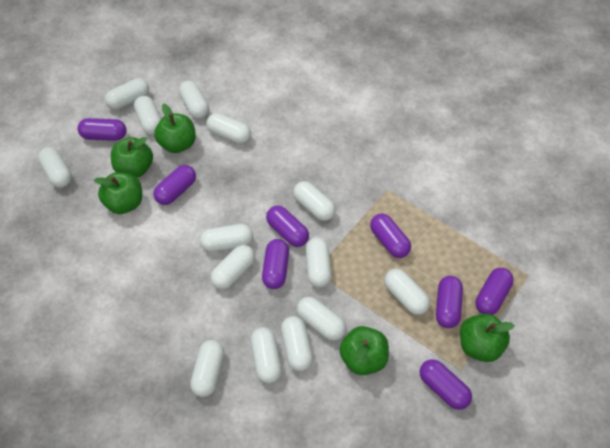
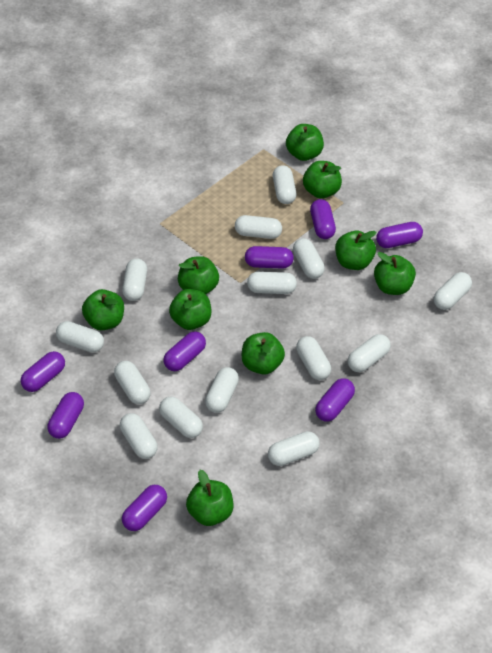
green apple: [94,172,142,214] [111,137,153,177] [154,104,196,153] [339,326,389,375] [460,314,515,362] = 5 -> [82,289,124,330] [169,289,211,330] [178,256,219,294] [186,470,233,526] [242,332,285,374] [286,124,324,161] [303,161,342,199] [335,231,377,270] [374,252,416,295] = 9

